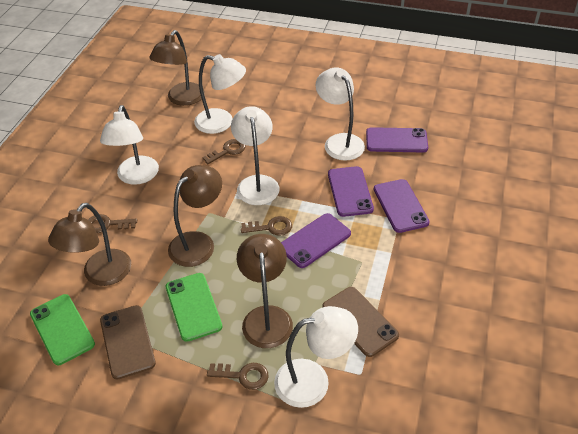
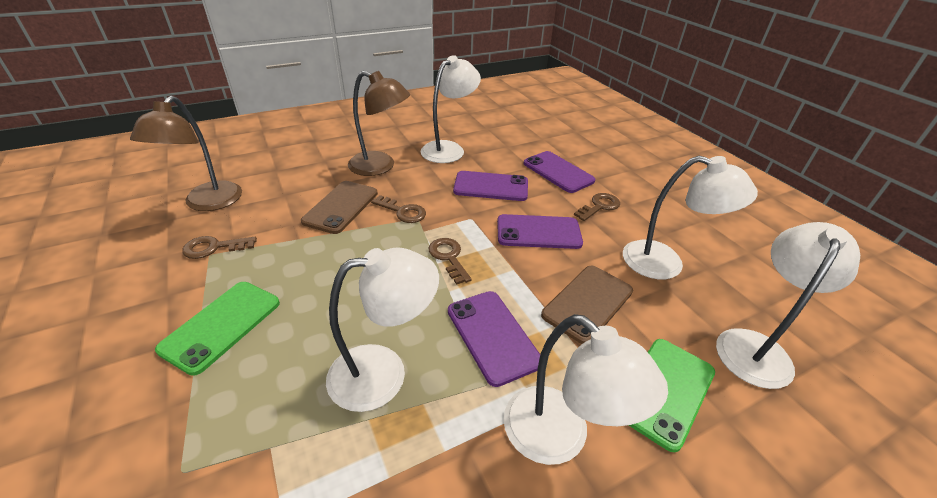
brown lamp: [48,203,131,286] [149,30,205,106] [168,165,222,267] [237,234,293,348] = 4 -> [130,96,242,211] [348,71,410,176] = 2

